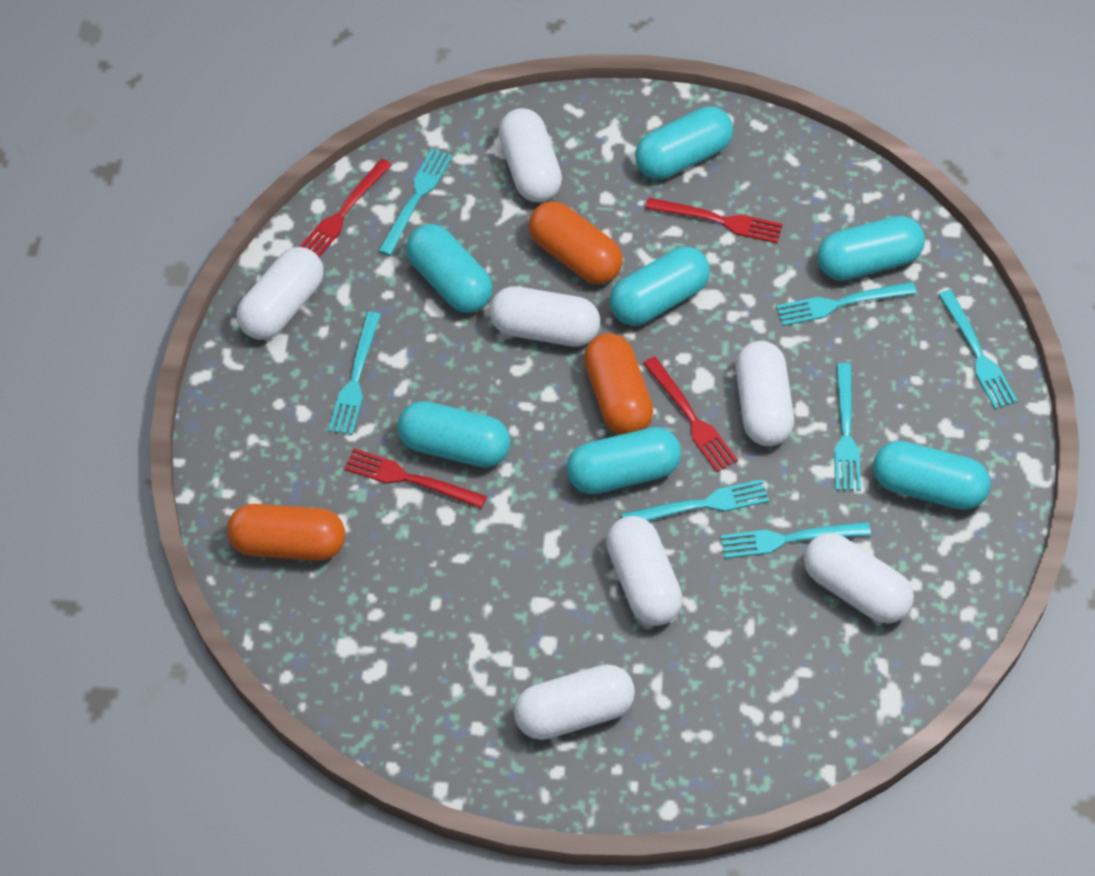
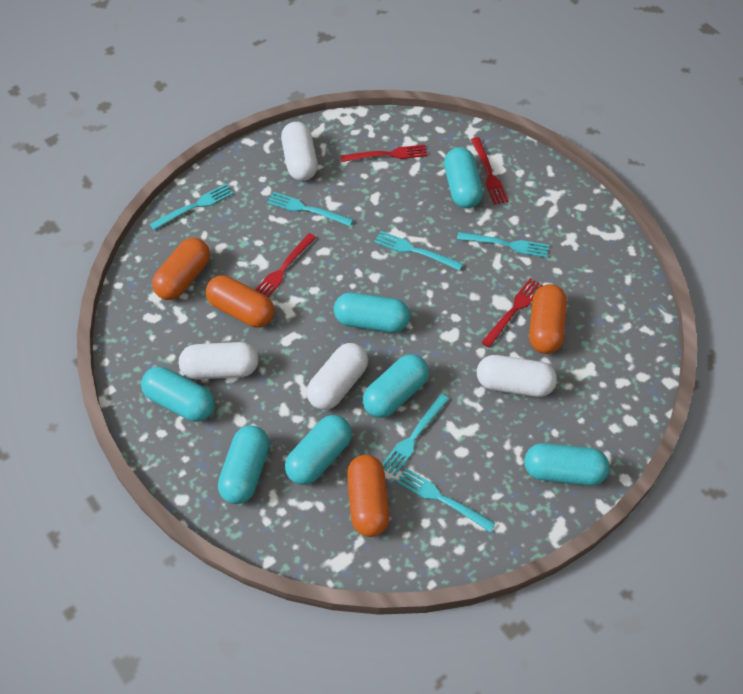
orange capsule: [227,504,345,561] [529,201,623,284] [584,333,653,435] = 3 -> [152,238,210,300] [206,275,275,328] [347,455,390,537] [529,284,567,354] = 4
turquoise fork: [328,312,381,435] [379,149,452,256] [621,480,769,521] [721,522,871,559] [776,282,916,326] [834,363,861,491] [938,290,1017,409] = 7 -> [150,184,234,230] [267,192,354,226] [374,231,463,271] [382,394,449,476] [396,468,496,532] [457,232,549,258] = 6
white capsule: [236,247,324,340] [489,286,600,347] [498,108,562,202] [514,664,635,740] [606,516,683,626] [735,341,794,446] [804,533,914,624] = 7 -> [179,342,258,380] [281,122,318,181] [307,343,368,410] [477,355,557,397] = 4

